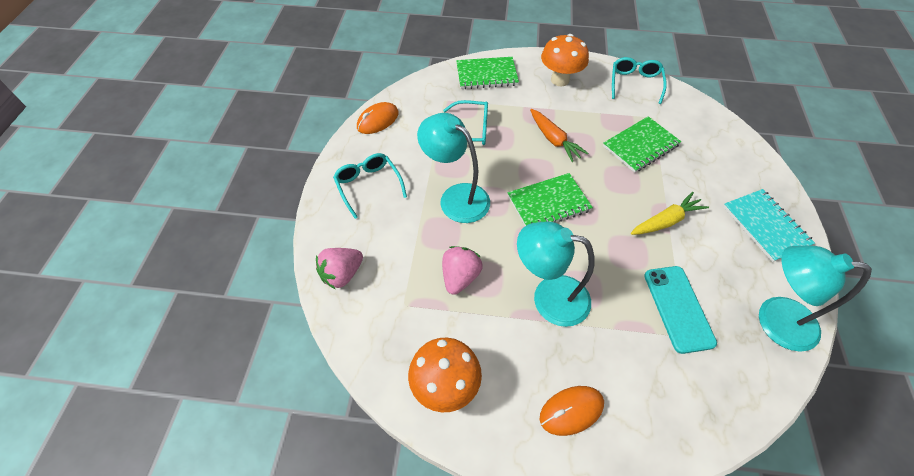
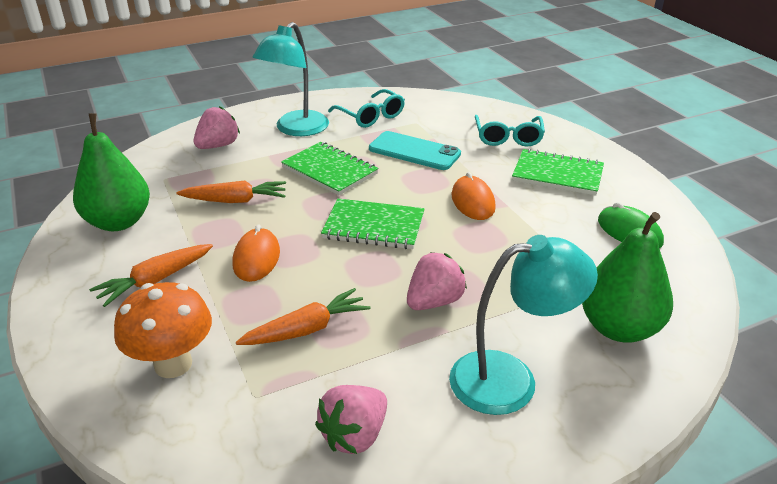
green mouse: none = 0 -> [598,202,664,248] = 1
green pear: none = 0 -> [73,113,150,231] [582,212,673,343] = 2
orange carrot: [530,109,588,162] = 1 -> [89,244,213,307] [177,181,286,203] [236,288,370,345] = 3
orange mushroom: [408,338,482,412] [541,34,589,86] = 2 -> [114,282,212,378] = 1
pink strawberry: [316,248,363,289] [442,246,483,295] = 2 -> [194,106,240,149] [315,385,387,454] [407,252,467,310] = 3
turquoise glasses: [333,153,407,219] [443,100,488,145] [612,57,667,104] = 3 -> [328,89,405,128] [475,115,545,146] = 2
turquoise lamp: [417,113,490,223] [517,221,595,327] [759,246,872,352] = 3 -> [253,22,329,136] [449,235,598,415] = 2
turquoise notebook: [723,189,815,262] = 1 -> none = 0
yellow carrot: [631,192,709,235] = 1 -> none = 0

